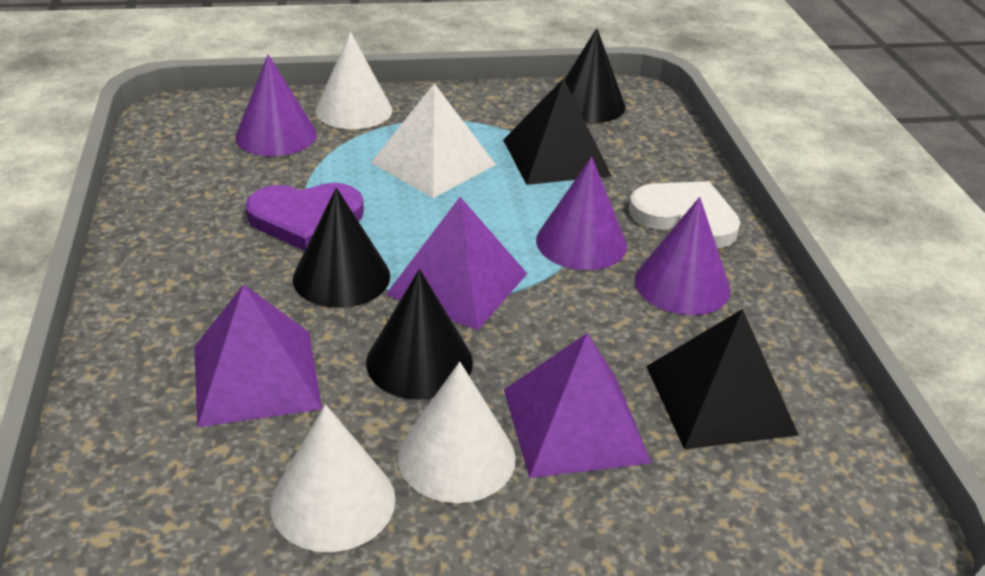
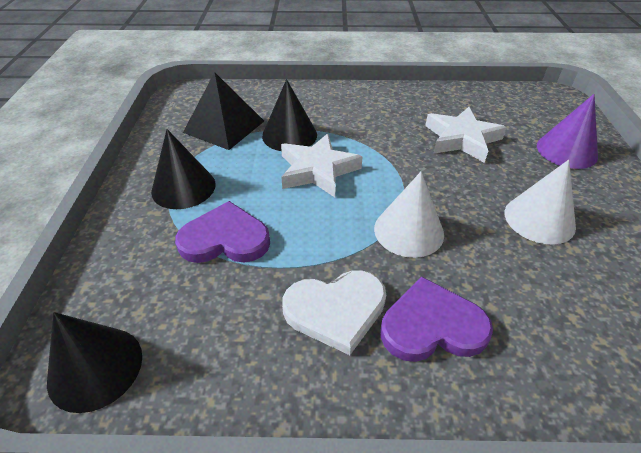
black pyramid: [503,78,612,185] [646,309,799,449] = 2 -> [183,72,264,150] = 1
purple cone: [235,55,317,156] [536,157,627,270] [635,197,731,315] = 3 -> [537,94,598,169] = 1
purple heart: [245,183,364,251] = 1 -> [175,201,270,263] [381,277,493,362] = 2
purple pyramid: [194,284,322,427] [386,197,527,330] [504,333,652,478] = 3 -> none = 0
white cone: [270,405,396,552] [315,32,392,129] [398,362,516,503] = 3 -> [374,172,444,258] [505,160,576,244] = 2
white pyramid: [371,83,496,198] = 1 -> none = 0
white star: none = 0 -> [281,133,363,197] [425,107,507,163] = 2

